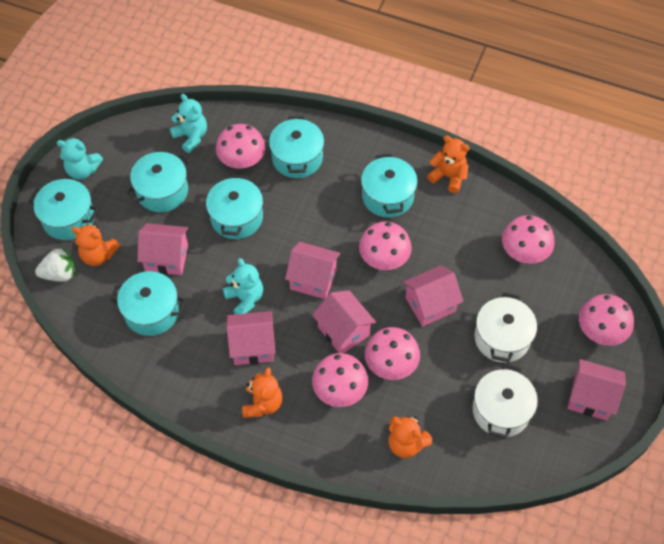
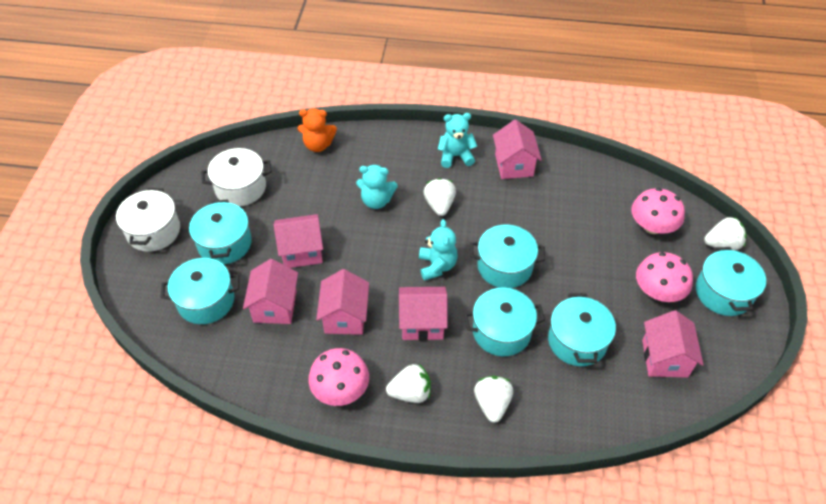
orange teddy bear: [71,223,120,266] [242,367,283,418] [388,416,432,458] [427,135,470,193] = 4 -> [298,108,337,152] = 1
pink mushroom: [216,124,266,168] [312,353,368,407] [359,222,412,270] [365,327,420,380] [502,215,555,264] [579,294,634,346] = 6 -> [308,348,369,406] [631,188,685,234] [636,252,693,302] = 3
white strawberry: [35,248,75,282] = 1 -> [386,364,431,403] [423,178,456,216] [474,376,513,423] [704,217,747,250] = 4

